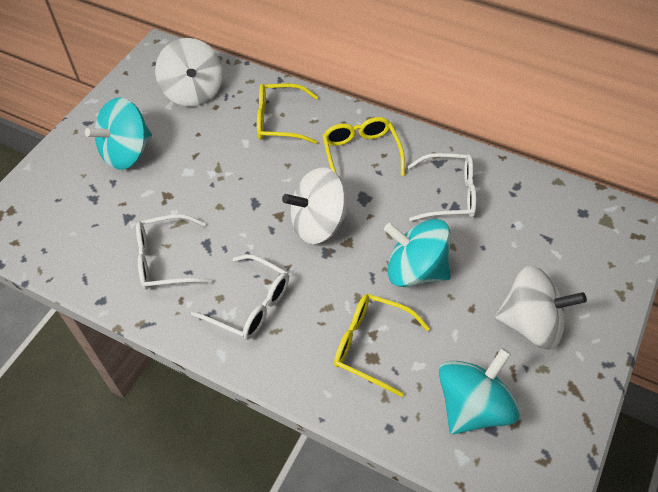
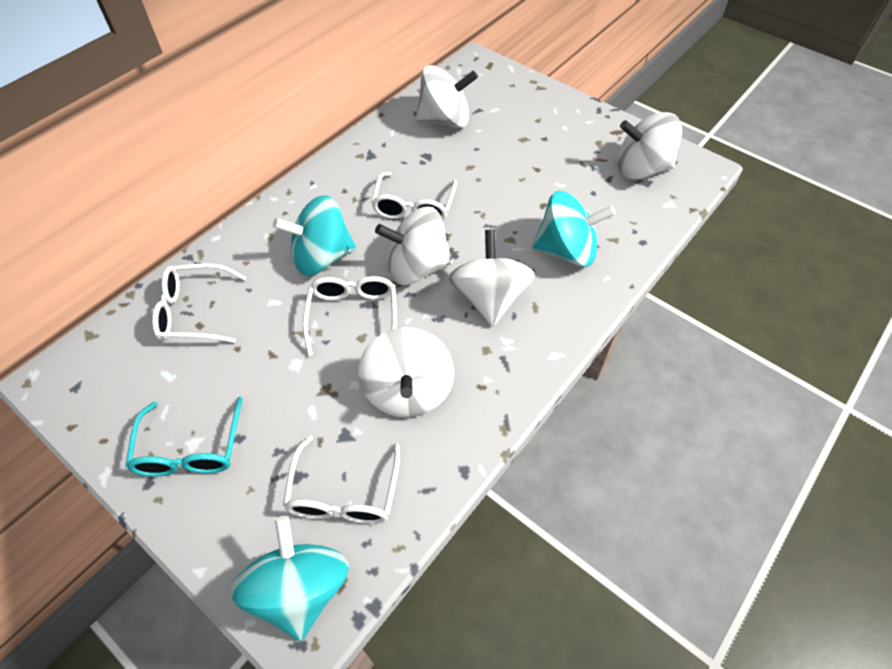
turquoise glasses: none = 0 -> [125,397,243,477] = 1
white glasses: [136,214,213,290] [191,254,289,340] [407,153,477,221] = 3 -> [152,263,246,343] [283,436,400,524] [303,276,397,356] [371,172,457,221] = 4
white spinning top: [155,38,223,107] [282,168,350,244] [495,266,587,350] = 3 -> [358,327,454,417] [375,206,453,285] [416,65,478,128] [448,229,535,327] [617,112,682,180] = 5
yellow glasses: [257,83,318,144] [323,117,405,176] [334,294,430,397] = 3 -> none = 0

